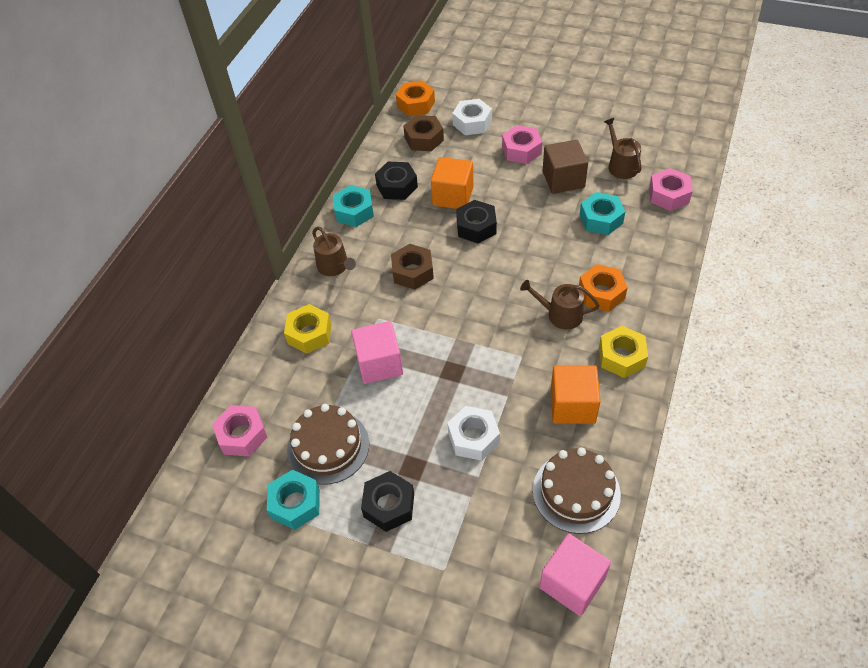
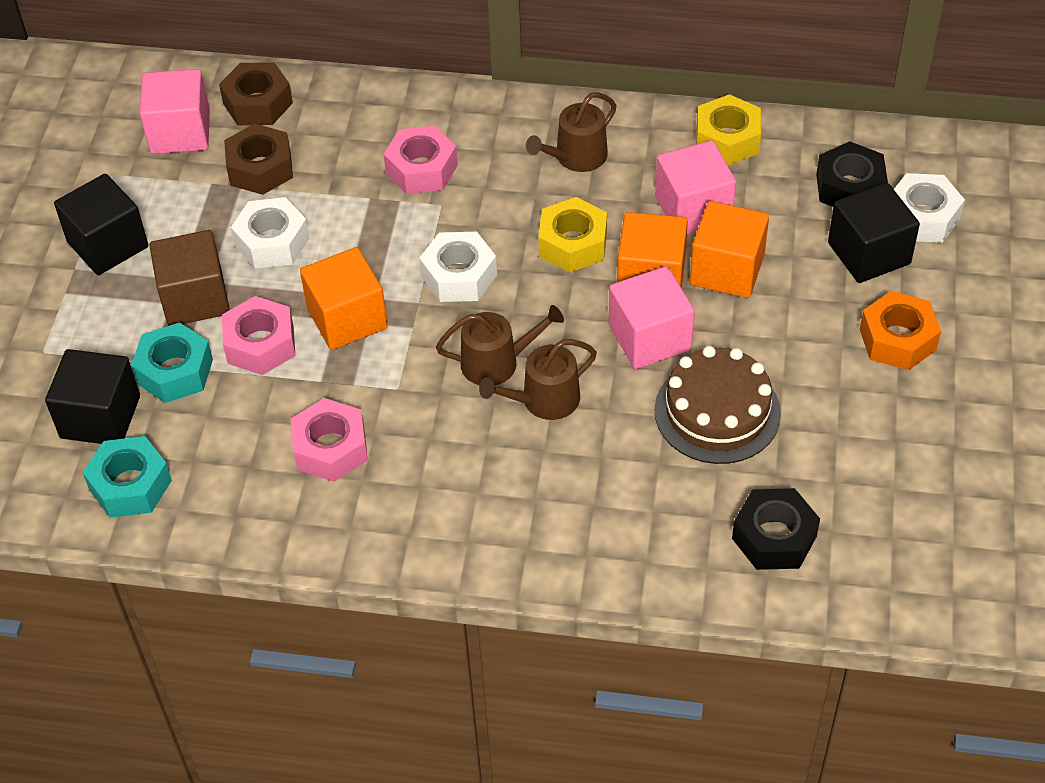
black cube: none = 0 -> [45,349,140,444] [54,174,149,275] [828,183,920,283] = 3
black nut: [361,471,414,532] [375,162,418,200] [456,200,497,244] = 3 -> [732,488,820,570] [816,141,888,207] = 2
brown cake: [287,404,369,485] [533,447,621,534] = 2 -> [654,346,781,464] = 1
orange cube: [431,157,474,209] [551,365,601,424] = 2 -> [300,247,388,350] [617,212,688,288] [690,201,769,298] = 3
orange nut: [396,81,435,116] [579,264,628,312] = 2 -> [860,291,941,370] = 1
pink cube: [351,321,403,384] [540,534,611,616] = 2 -> [139,69,210,154] [609,266,695,369] [655,141,736,234] = 3
turquoise nut: [267,470,320,530] [333,185,374,227] [579,192,625,235] = 3 -> [83,436,172,518] [131,322,213,403] = 2
white nut: [447,406,500,461] [452,99,492,135] = 2 -> [231,197,309,269] [419,232,497,302] [894,173,965,243] = 3

